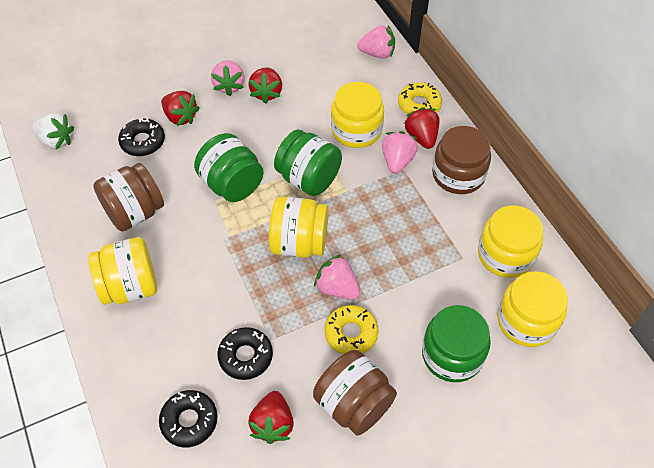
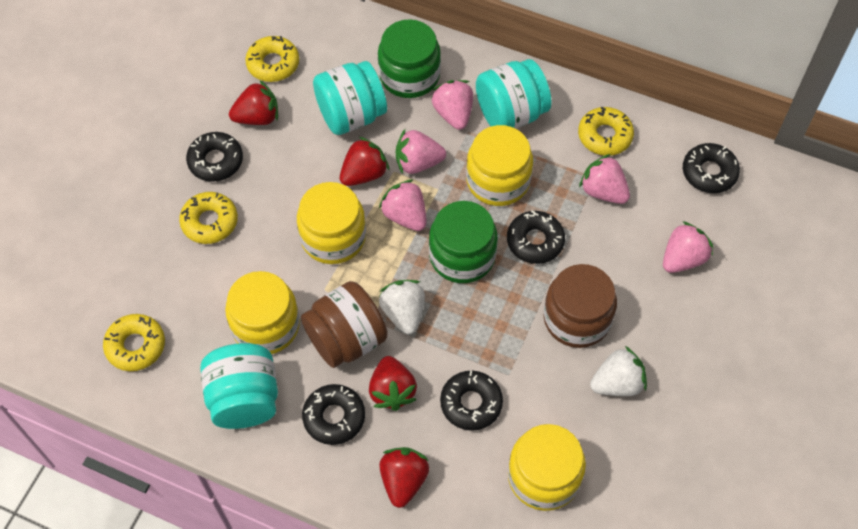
black donut: [118,118,165,156] [159,390,218,447] [217,327,273,380] = 3 -> [186,132,243,182] [302,384,365,445] [440,371,503,431] [507,210,565,264] [683,143,740,193] = 5
brown jar: [93,163,164,231] [313,350,397,436] [432,126,491,194] = 3 -> [301,281,388,368] [543,264,617,348] = 2
green jar: [194,133,264,202] [274,130,342,196] [422,305,491,382] = 3 -> [378,19,441,98] [429,201,498,283] = 2
pink strawberry: [211,60,244,96] [314,255,360,300] [357,25,395,58] [382,131,418,174] = 4 -> [379,179,427,231] [396,129,446,174] [431,80,473,130] [579,154,630,204] [663,221,713,273] = 5
turquoise jar: none = 0 -> [200,343,278,429] [313,61,387,135] [476,59,552,129] = 3
white strawberry: [33,113,74,149] = 1 -> [379,280,425,334] [590,346,647,396] = 2
yellow donut: [325,305,379,354] [398,82,442,114] = 2 -> [103,314,165,371] [179,192,238,244] [245,36,299,82] [578,107,634,156] = 4
yellow jar: [88,237,157,305] [269,196,328,258] [331,82,384,148] [478,206,543,278] [497,271,568,347] = 5 -> [225,271,300,354] [297,182,366,264] [466,125,533,206] [508,424,586,511] = 4

